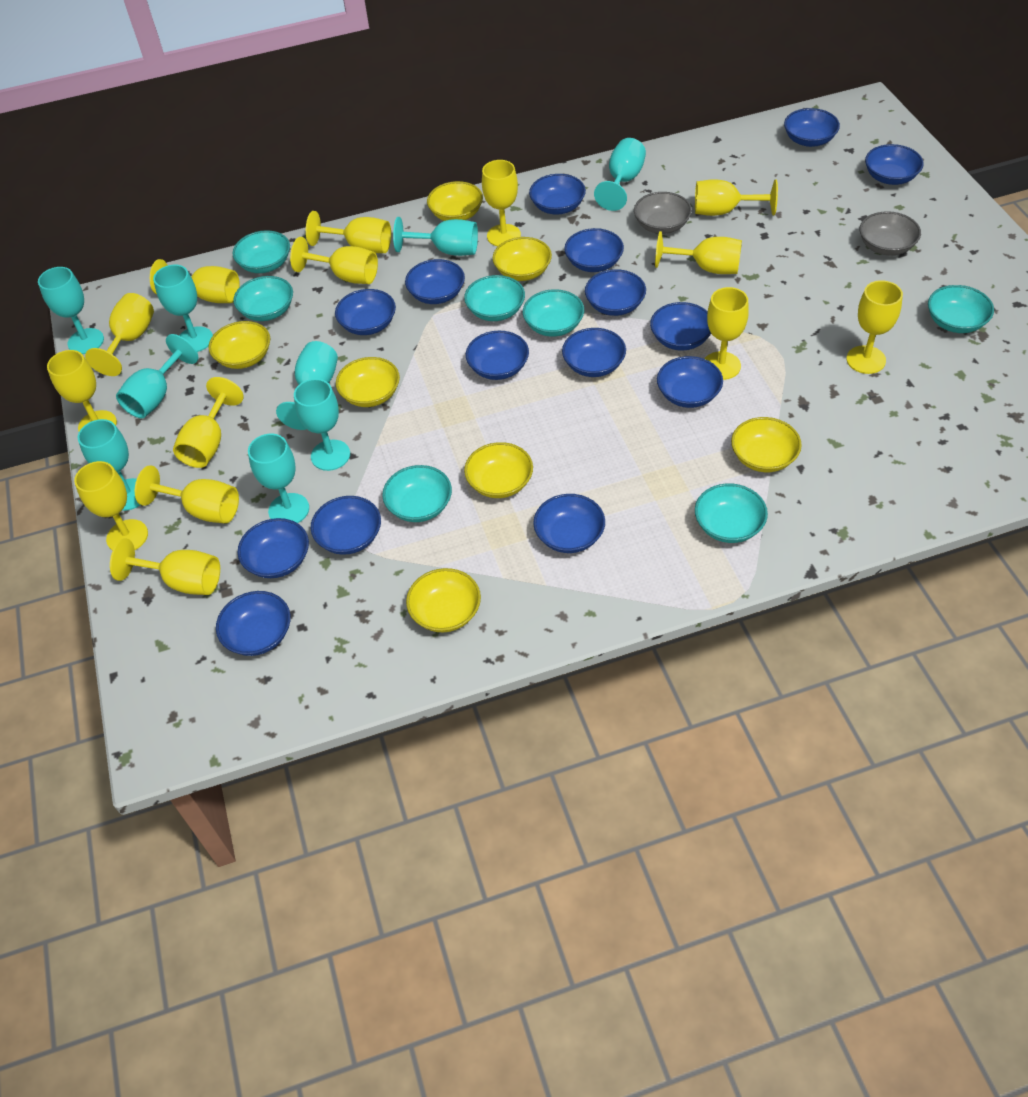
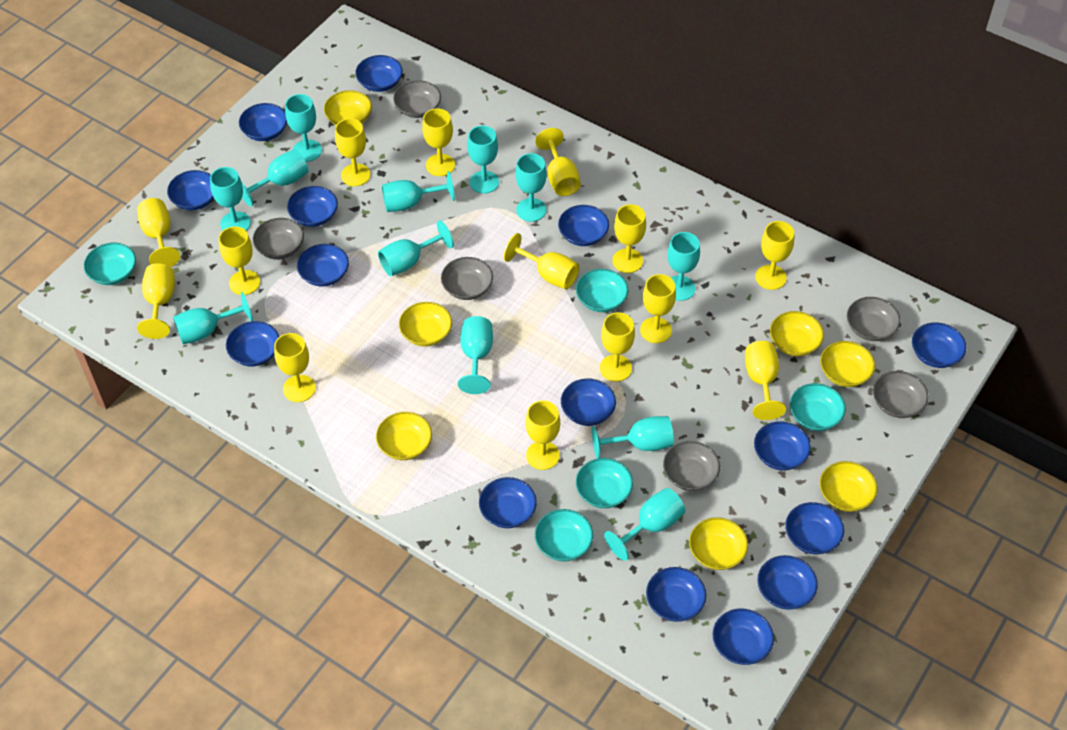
grey bowl: [634,192,692,234] [860,211,921,256] = 2 -> [253,218,304,260] [393,80,441,118] [441,257,493,300] [663,441,720,491] [847,297,901,341] [873,371,929,418] = 6
turquoise bowl: [232,230,290,273] [233,276,293,321] [382,465,452,522] [464,275,525,321] [523,289,584,337] [695,484,768,543] [928,285,994,333] = 7 -> [84,243,136,285] [535,509,593,561] [576,269,628,312] [576,458,633,508] [790,383,846,431] = 5
turquoise goblet: [38,267,104,354] [78,419,140,511] [116,334,199,418] [153,265,213,352] [248,434,309,523] [276,341,338,430] [294,379,350,471] [393,217,478,256] [594,138,646,211] = 9 -> [173,292,253,344] [210,167,251,231] [242,149,308,207] [285,94,322,162] [378,220,454,276] [382,171,455,212] [458,316,493,394] [467,125,499,194] [516,153,547,222] [592,416,674,459] [604,488,686,561] [668,232,700,301] = 12

